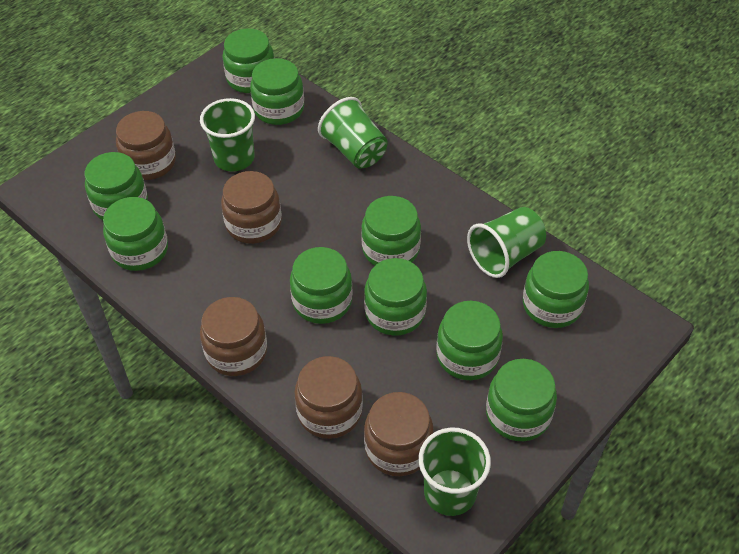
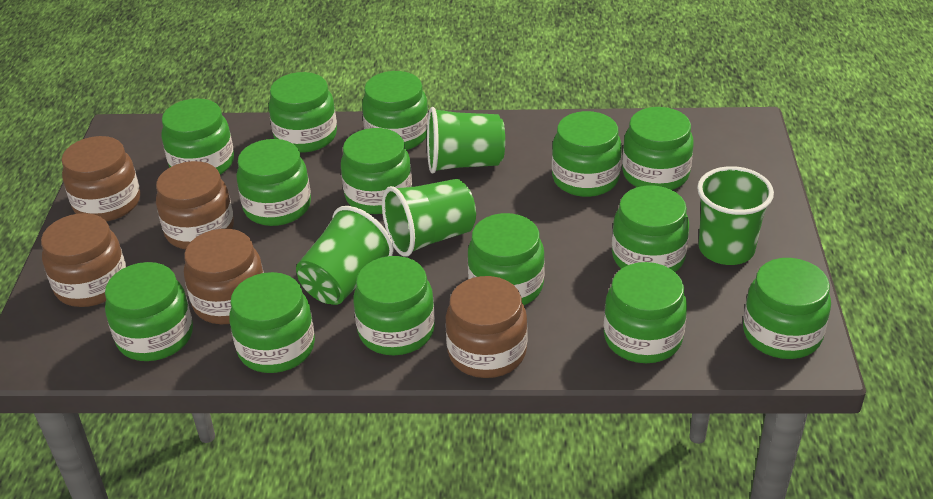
green jar: [84,152,148,220] [103,197,168,271] [222,28,274,93] [250,58,304,125] [290,247,353,324] [361,196,421,266] [364,258,427,336] [436,301,503,380] [486,359,557,441] [523,251,589,328] = 10 -> [105,262,193,361] [161,98,234,175] [229,272,315,373] [236,139,311,226] [268,72,337,153] [341,128,412,214] [353,256,435,355] [362,71,428,150] [468,213,545,305] [552,111,622,197] [604,262,687,363] [612,185,689,272] [622,107,694,190] [743,258,831,359] = 14

